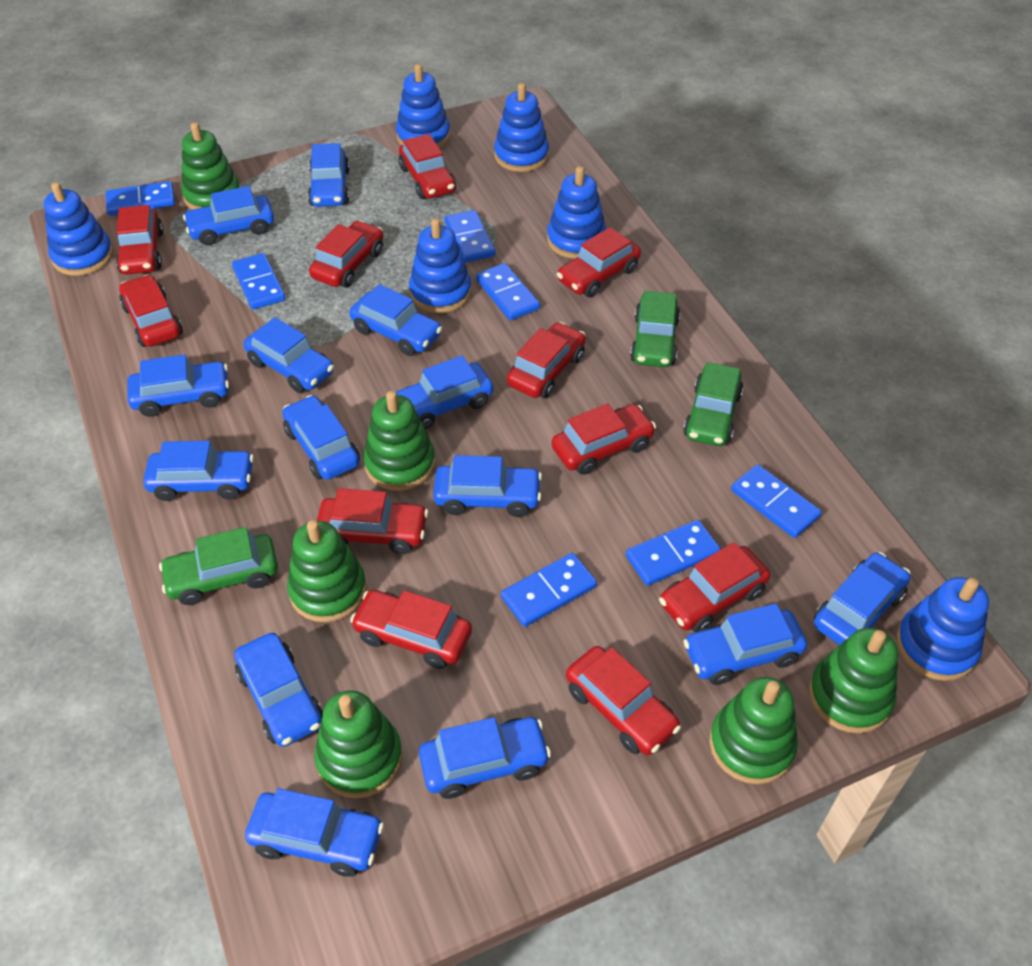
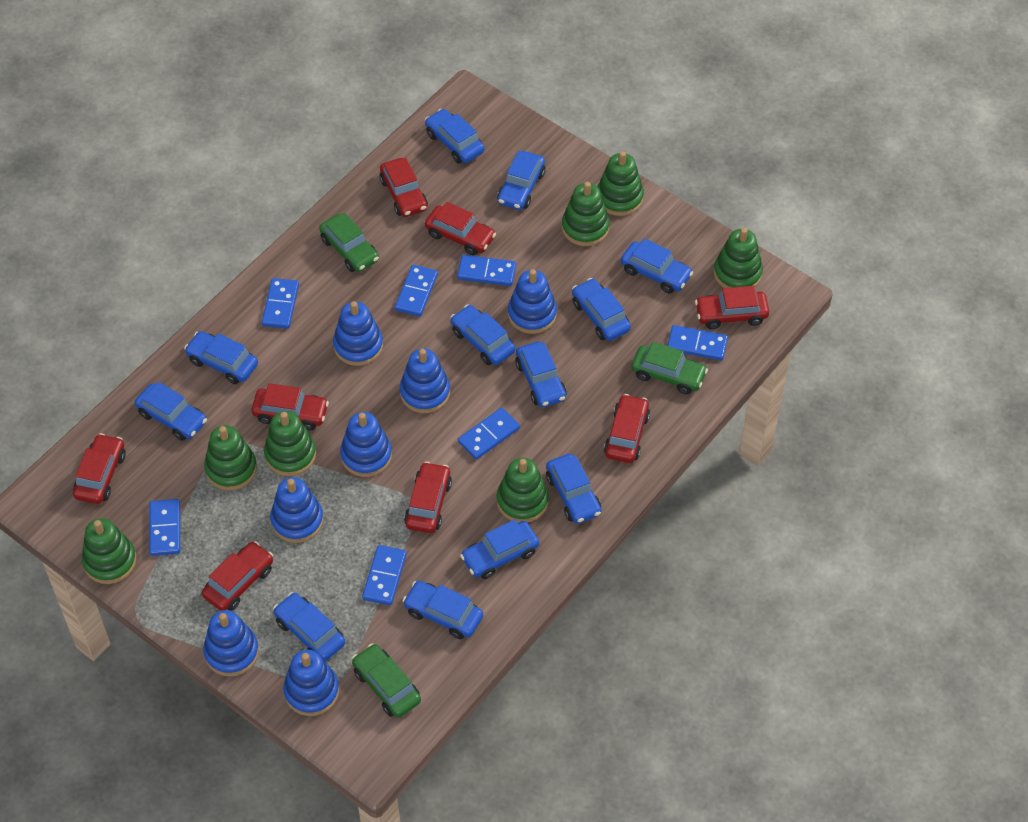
blue car: [127,354,229,417] [143,441,254,501] [183,186,274,245] [234,633,323,747] [243,317,334,393] [245,788,384,877] [282,395,360,480] [308,143,350,207] [349,284,442,356] [396,355,494,429] [419,717,551,799] [433,455,542,517] [683,603,807,685] [814,552,911,645] = 14 -> [135,382,207,441] [184,331,258,384] [273,592,345,661] [402,581,483,639] [425,108,484,164] [450,305,515,365] [460,519,539,579] [497,151,545,210] [515,341,567,407] [546,454,601,524] [572,278,631,341] [621,238,693,294] = 12
blue stacking toy: [44,182,113,276] [396,64,450,148] [409,218,471,313] [494,83,549,172] [547,166,606,259] [896,577,989,681] = 6 -> [203,610,259,677] [270,477,323,543] [283,650,339,716] [333,301,383,366] [340,412,392,477] [400,349,450,413] [508,269,557,334] = 7
green stacking toy: [181,122,240,210] [287,520,367,623] [314,690,402,798] [363,391,435,491] [709,677,798,784] [809,628,898,733] = 6 -> [82,518,137,584] [204,425,257,490] [264,411,316,476] [497,458,549,523] [562,182,610,246] [597,151,644,216] [714,228,763,288] = 7
red car: [116,205,163,275] [119,274,183,347] [309,220,383,288] [317,488,428,554] [350,590,472,669] [399,134,456,199] [507,322,586,398] [552,404,656,475] [557,227,641,297] [566,646,681,755] [659,542,770,632] = 11 -> [73,433,126,504] [202,541,273,611] [252,383,329,430] [379,158,428,217] [404,461,452,533] [425,202,496,255] [604,394,650,463] [695,286,769,329] = 8

